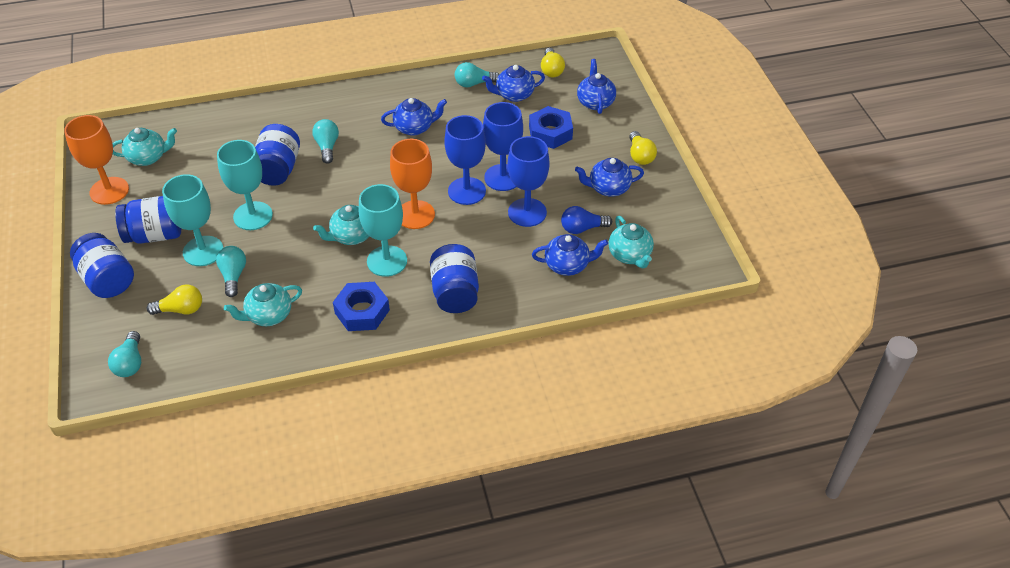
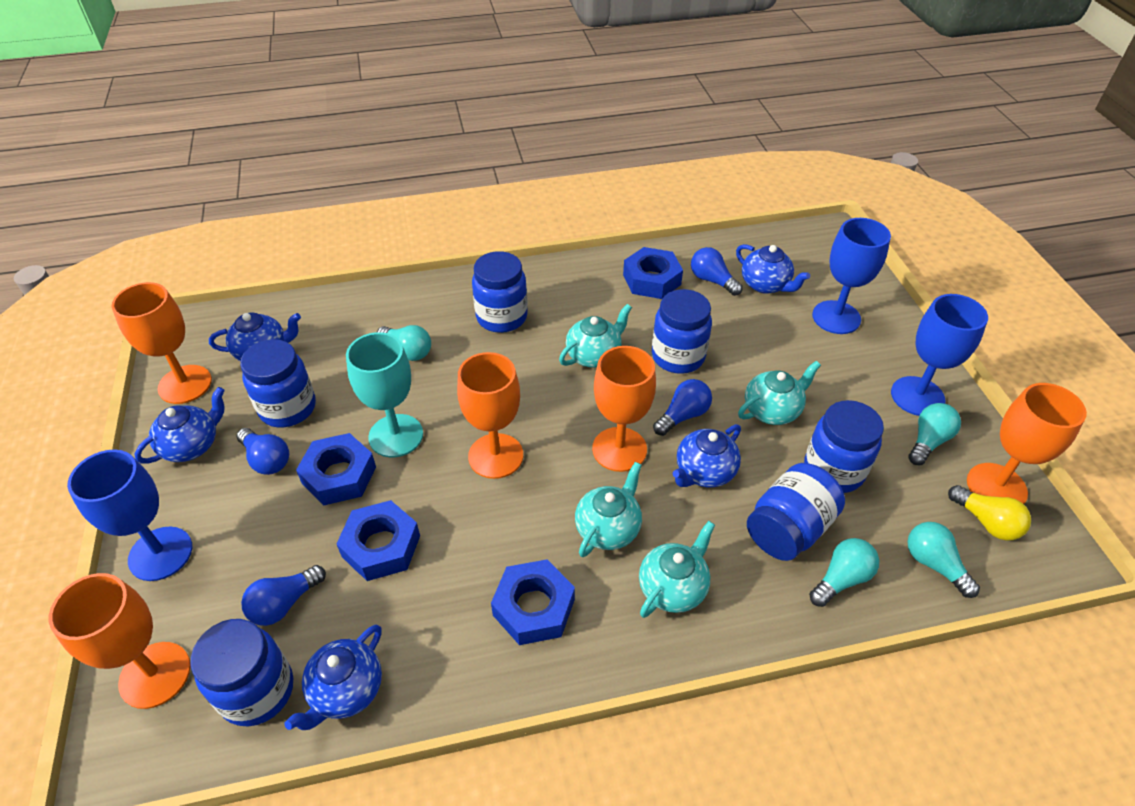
blue jar: [70,233,134,298] [115,196,181,244] [255,124,300,186] [430,244,479,313] = 4 -> [191,619,293,726] [240,339,316,428] [472,251,528,333] [652,289,712,374] [747,463,845,561] [804,400,884,493] = 6
blue light bulb: [561,206,612,234] = 1 -> [237,428,289,475] [241,565,326,626] [653,379,712,436] [691,247,743,296] = 4
blue nut: [333,282,390,331] [529,106,573,149] = 2 -> [296,433,376,505] [337,500,420,581] [491,559,575,645] [623,247,683,299] = 4
orange goblet: [64,115,129,205] [390,139,435,229] = 2 -> [49,573,191,709] [112,282,212,404] [457,352,523,479] [592,346,656,472] [967,383,1087,504] = 5
turquoise goblet: [162,174,223,266] [217,140,273,230] [359,184,407,277] = 3 -> [346,332,423,457] = 1
yellow light bulb: [147,284,202,315] [541,48,565,78] [629,131,657,165] = 3 -> [948,485,1031,541] = 1

